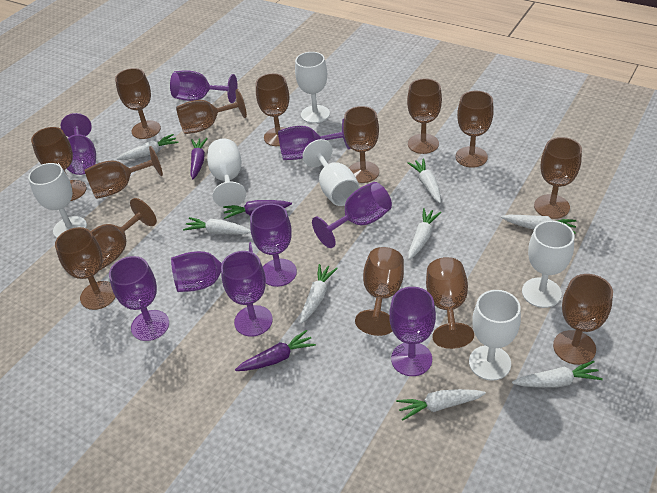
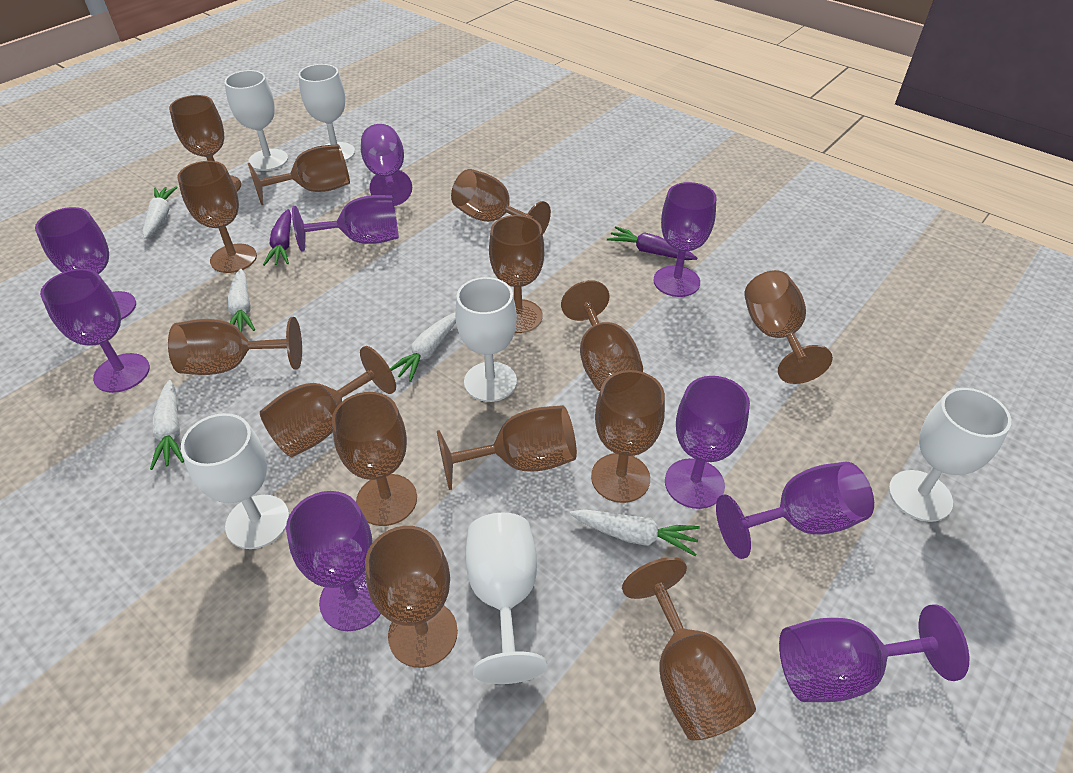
purple carrot: [190,138,208,179] [223,200,292,219] [235,330,316,371] = 3 -> [263,209,292,266] [607,226,697,260] = 2
white carrot: [117,134,178,160] [183,217,251,234] [300,264,338,324] [396,389,486,420] [408,158,441,203] [408,208,441,260] [501,215,576,234] [512,361,603,388] = 8 -> [143,186,178,239] [150,380,184,470] [228,269,255,332] [390,313,456,382] [570,509,700,556] = 5

